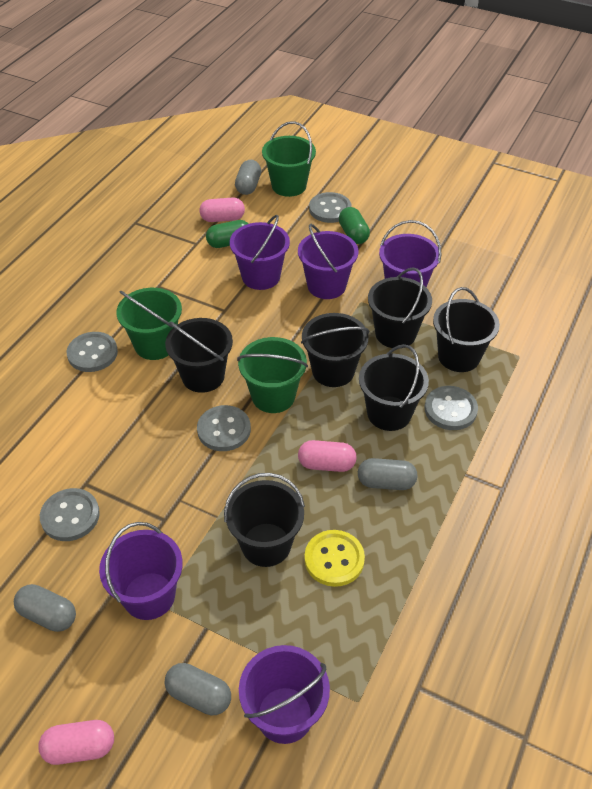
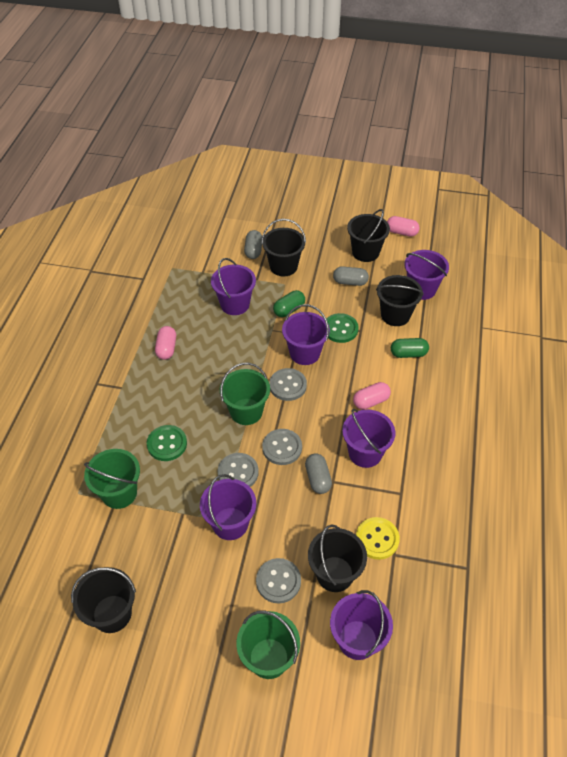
black bucket: [165,318,233,393] [224,473,305,567] [301,313,369,387] [359,344,429,431] [368,267,432,348] [433,287,500,372] = 6 -> [71,567,136,633] [261,219,306,276] [308,525,367,592] [347,209,390,262] [376,275,424,326] = 5
green button: none = 0 -> [147,425,187,461] [326,313,359,343] = 2
grey button: [40,488,100,541] [67,332,118,372] [197,405,251,451] [309,192,351,223] [425,386,478,430] = 5 -> [218,453,259,487] [256,558,301,603] [262,429,302,465] [269,368,307,401] = 4
grey capsule: [14,584,76,632] [165,663,231,715] [235,160,261,195] [358,458,418,490] = 4 -> [244,230,262,259] [305,453,332,494] [333,266,369,286] = 3
purple bucket: [99,522,183,620] [230,215,290,290] [239,645,330,744] [298,224,358,299] [379,220,441,287] = 5 -> [200,474,256,540] [211,258,256,315] [282,304,330,365] [330,590,393,660] [342,409,395,468] [404,250,449,300] = 6

